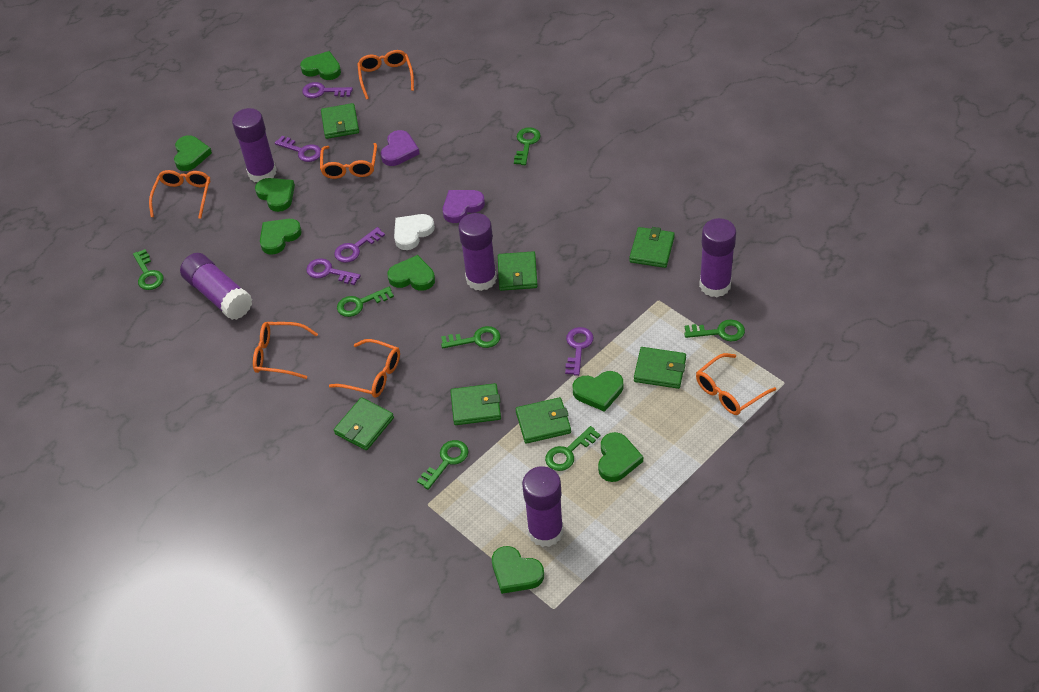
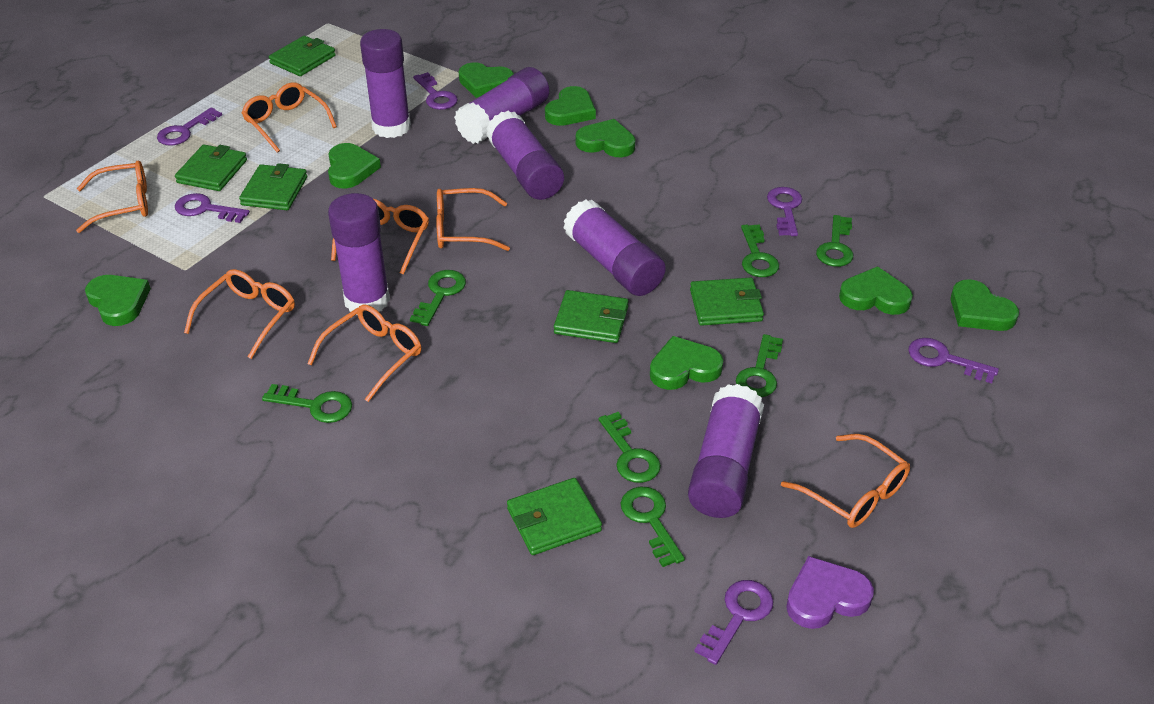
green wallet: [321,103,359,139] [334,397,394,450] [450,383,501,425] [498,251,538,291] [516,397,571,444] [629,227,675,268] [634,347,686,389] = 7 -> [175,144,247,191] [239,163,307,210] [269,36,336,76] [507,478,602,555] [554,290,629,343] [690,278,764,326] = 6
orange glasses: [149,170,210,219] [253,322,318,379] [320,143,377,179] [329,339,400,398] [357,50,414,99] [696,353,776,415] = 6 -> [76,160,148,233] [184,269,295,359] [242,82,337,153] [307,304,421,402] [331,199,429,275] [436,188,510,251] [781,434,910,528] = 7
purple glue stick: [180,253,253,320] [232,108,277,182] [458,213,497,291] [522,466,563,547] [699,218,736,297] = 5 -> [328,193,390,315] [360,29,411,138] [454,67,549,144] [486,111,564,200] [563,199,666,296] [688,384,764,518] = 6
purple heart: [381,130,419,166] [443,190,485,223] = 2 -> [786,556,874,629] = 1
purple key: [275,136,321,162] [302,82,353,98] [306,258,361,285] [334,227,385,263] [565,327,593,376] = 5 -> [157,107,222,145] [175,193,250,223] [413,72,458,110] [694,580,773,665] [767,187,802,236] [908,338,999,384] = 6
white heart: [394,214,435,250] = 1 -> none = 0

